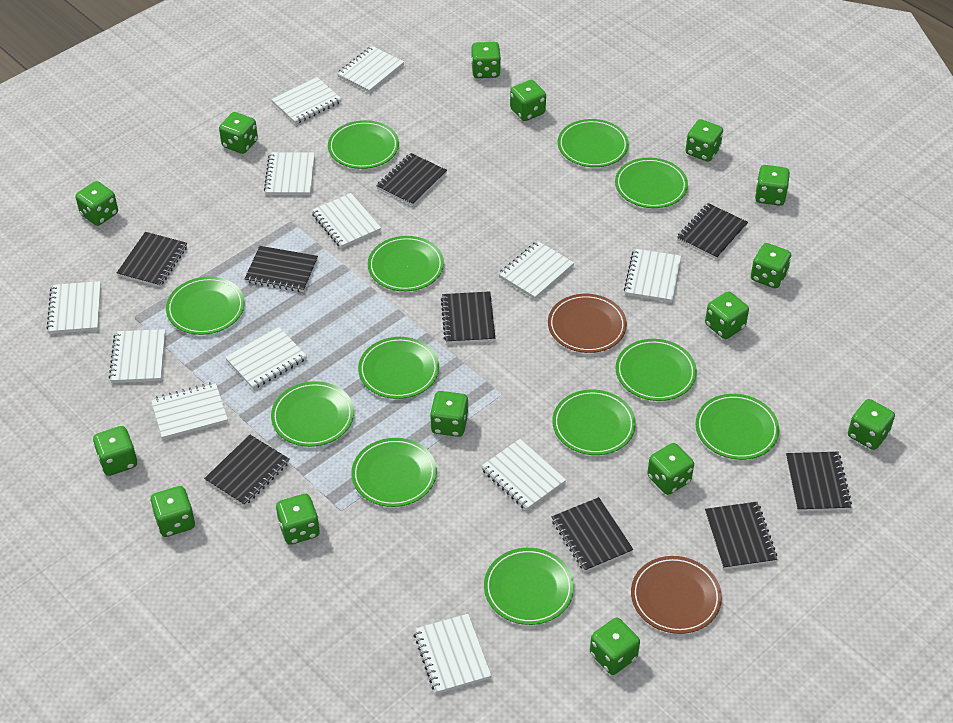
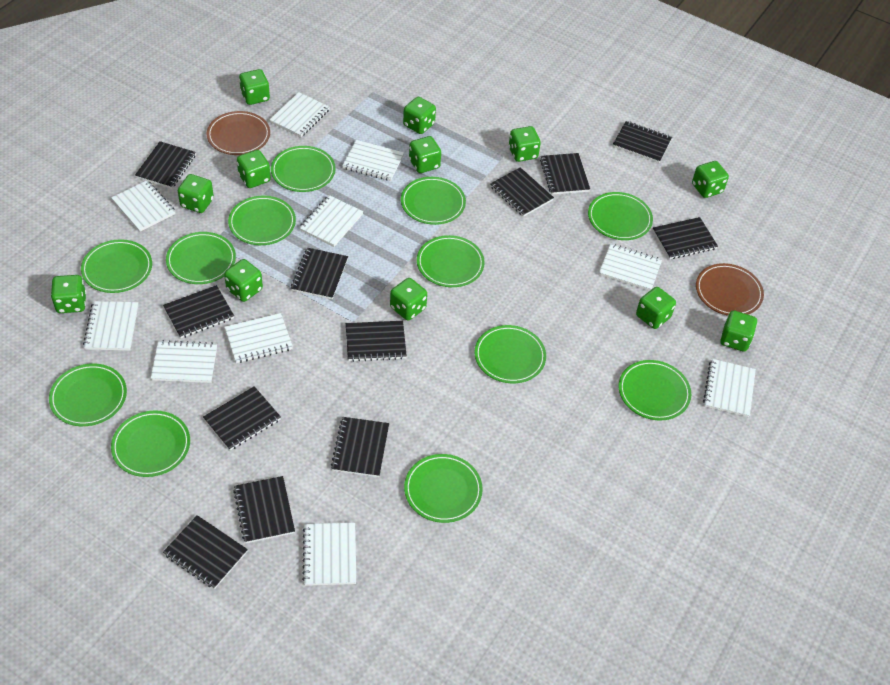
black notebook: [117,232,187,287] [204,435,290,506] [244,246,318,292] [376,153,447,206] [441,291,495,344] [552,497,633,572] [677,203,748,259] [705,502,777,569] [786,452,852,512] = 9 -> [135,141,196,189] [163,285,234,338] [163,515,248,589] [203,386,281,450] [233,476,295,543] [291,248,348,299] [331,417,389,477] [346,321,407,362] [490,167,554,217] [540,153,590,195] [613,121,672,163] [653,217,718,259] = 12
green dice: [76,181,118,226] [93,426,137,476] [150,486,195,537] [219,112,258,154] [276,494,320,545] [430,391,469,437] [471,42,501,78] [510,80,546,121] [590,618,640,675] [647,443,694,495] [686,119,723,162] [705,291,749,339] [751,243,791,288] [755,165,790,206] [848,399,895,450] = 15 -> [51,275,86,313] [178,174,214,213] [224,259,263,302] [237,150,271,188] [239,69,270,105] [390,278,427,320] [403,97,436,134] [409,136,441,173] [509,126,541,162] [636,287,676,329] [692,161,729,198] [720,310,757,352] = 12
white notebook: [47,281,101,334] [109,329,165,383] [151,382,228,440] [225,327,307,389] [264,152,315,195] [271,77,342,124] [311,193,381,248] [337,46,404,93] [414,614,492,694] [481,439,566,511] [499,241,574,299] [624,249,681,302] = 12 -> [83,301,138,350] [111,180,175,232] [151,340,217,383] [225,313,293,363] [269,92,330,137] [299,195,363,247] [302,523,356,586] [342,140,404,181] [599,243,662,291] [703,359,756,417] = 10

